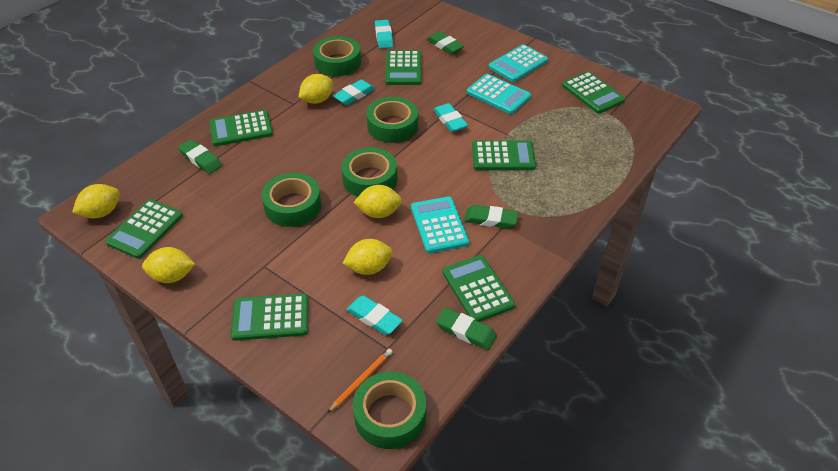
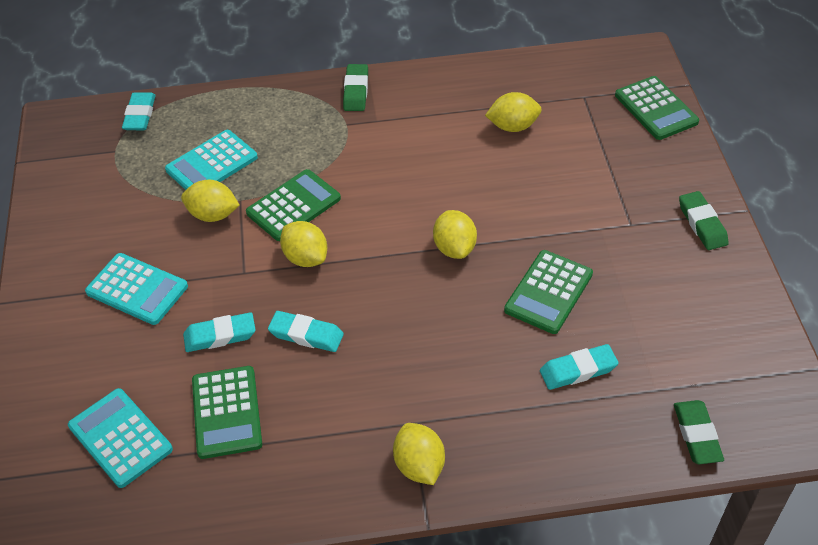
green calculator: [105,199,183,259] [209,110,273,146] [231,293,308,341] [385,50,421,85] [442,255,515,322] [472,140,536,170] [562,71,625,114] = 7 -> [192,366,262,459] [246,169,341,241] [504,250,593,334] [615,76,699,140] = 4
green eraser: [178,140,222,174] [427,31,464,54] [436,307,497,350] [464,205,518,228] = 4 -> [343,64,368,111] [674,400,724,464] [679,191,729,250] = 3
green tape: [261,173,321,227] [313,36,361,76] [341,147,397,197] [353,372,426,449] [366,97,418,143] = 5 -> none = 0
orange pencil: [328,349,393,413] = 1 -> none = 0

